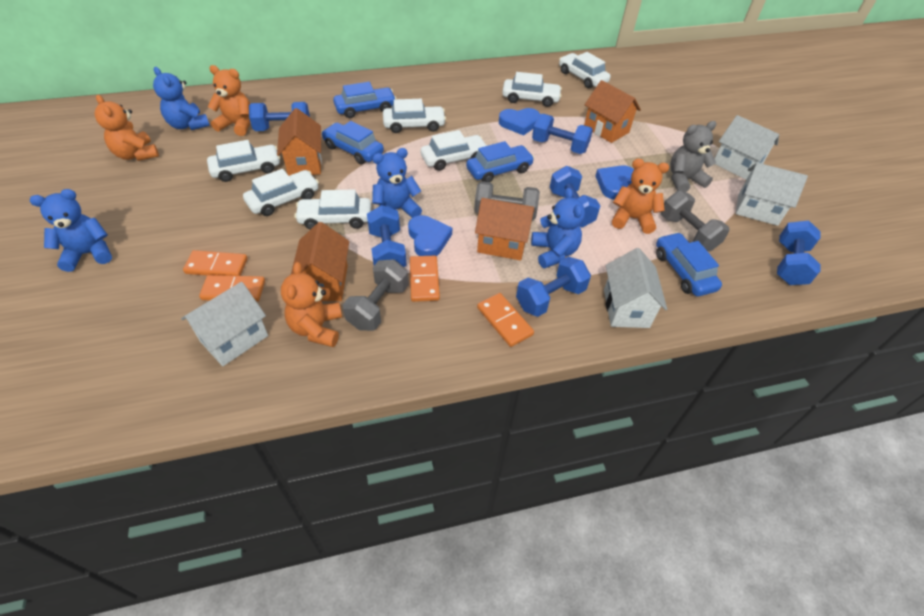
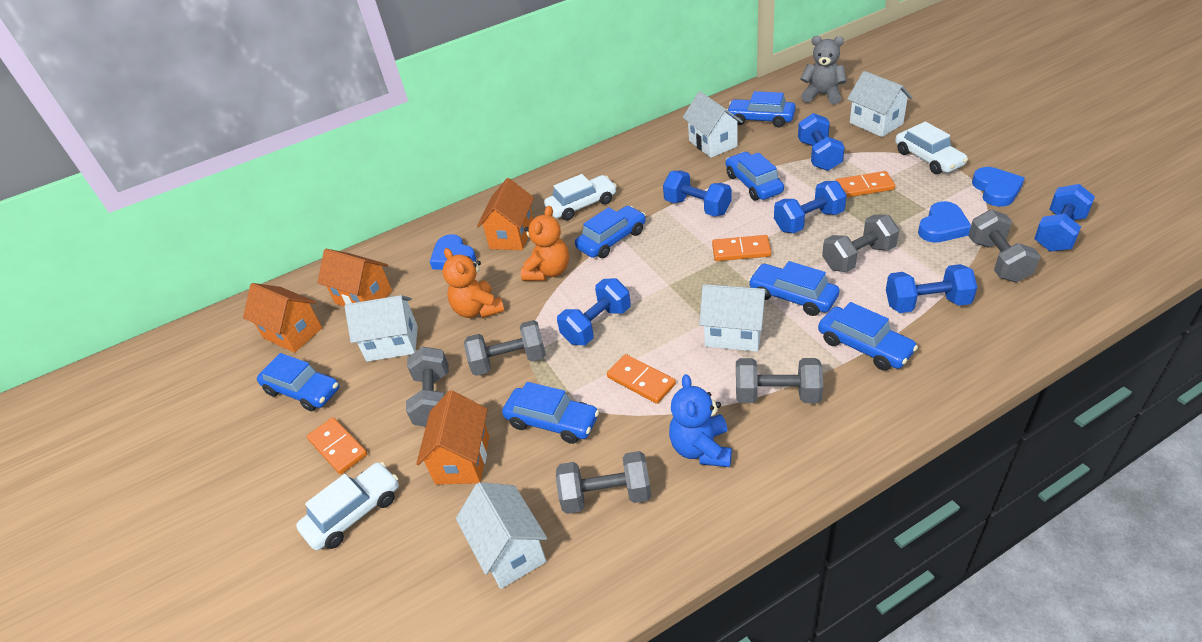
blue car: [321,121,384,164] [333,82,397,118] [466,141,534,182] [656,232,722,296] = 4 -> [257,353,339,411] [502,382,599,444] [575,206,646,258] [725,152,784,200] [727,91,796,128] [748,261,840,316] [818,302,918,371] = 7
blue teddy bear: [30,189,112,272] [153,67,210,130] [372,148,422,218] [531,188,585,268] = 4 -> [669,374,732,467] = 1
grey dumbbell: [343,259,409,331] [474,181,540,221] [661,191,730,251] = 3 -> [406,347,449,427] [464,320,546,376] [556,451,651,514] [736,358,823,403] [822,214,899,272] [969,209,1040,282] = 6
orange teddy bear: [95,95,159,161] [208,65,250,136] [281,262,342,347] [612,159,669,234] = 4 -> [443,248,505,318] [521,206,569,281] = 2
white car: [207,140,280,182] [243,169,319,216] [294,189,371,230] [383,99,446,133] [421,130,488,171] [502,72,562,107] [559,52,610,88] = 7 -> [296,462,399,550] [544,174,617,220] [895,122,968,174] = 3
white house: [181,282,268,366] [604,248,667,328] [715,115,779,180] [736,163,808,226] = 4 -> [345,295,418,362] [456,482,547,589] [683,91,743,158] [699,284,767,352] [847,71,913,137] = 5

